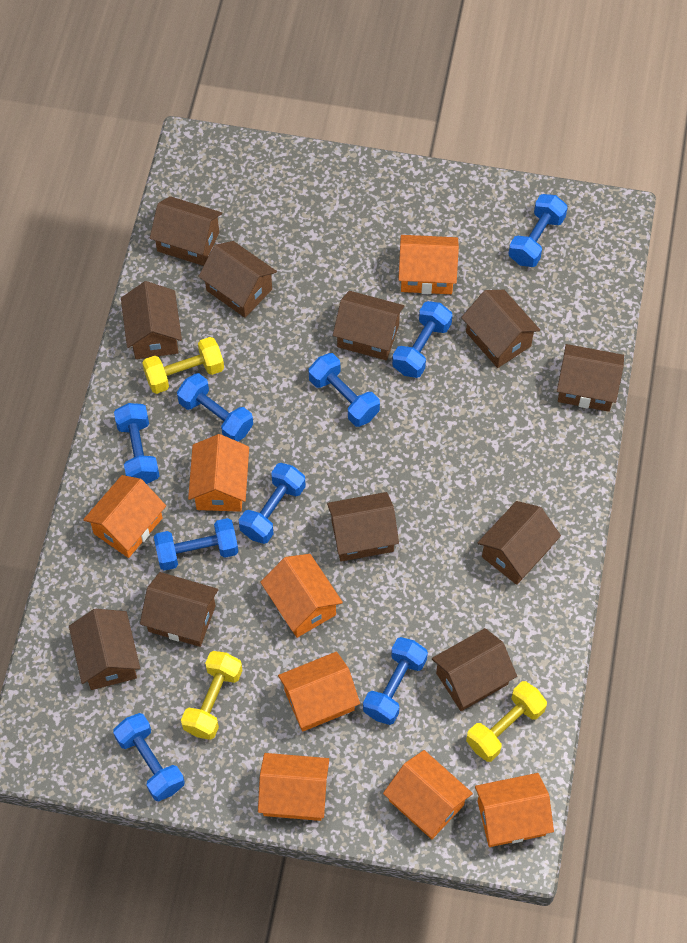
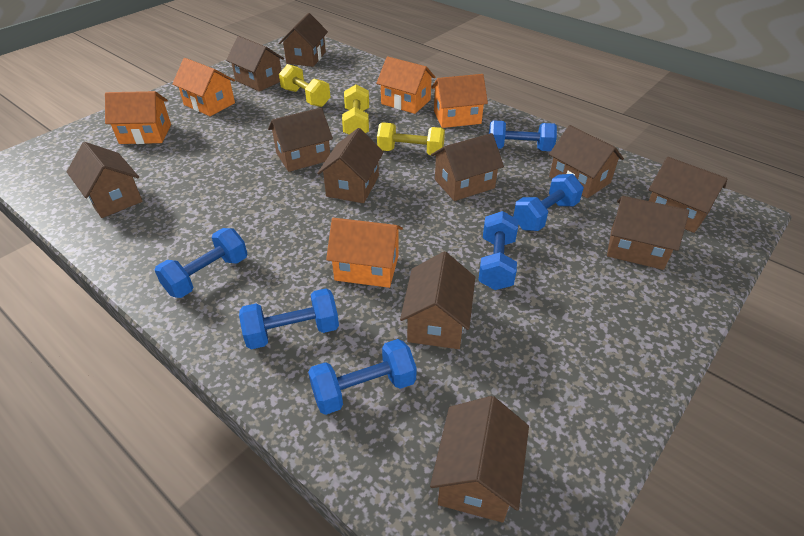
blue dumbbell: [113,713,185,801] [114,403,160,484] [154,518,238,571] [177,373,253,441] [239,463,306,544] [309,353,380,427] [363,637,428,725] [392,301,452,378] [508,194,568,267] = 9 -> [155,228,247,298] [239,288,339,350] [308,339,417,415] [478,211,518,290] [489,121,557,151] [513,174,584,231] = 6
orange house: [83,475,166,558] [188,434,249,512] [258,753,329,821] [260,554,343,638] [278,652,360,732] [383,750,473,839] [398,235,459,294] [475,773,554,847] = 8 -> [105,91,171,144] [172,58,235,116] [326,218,403,288] [376,56,435,114] [431,74,488,128] = 5

